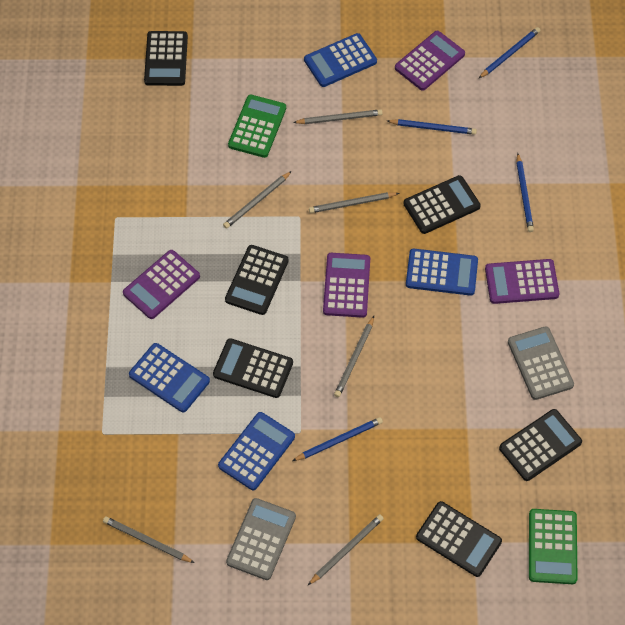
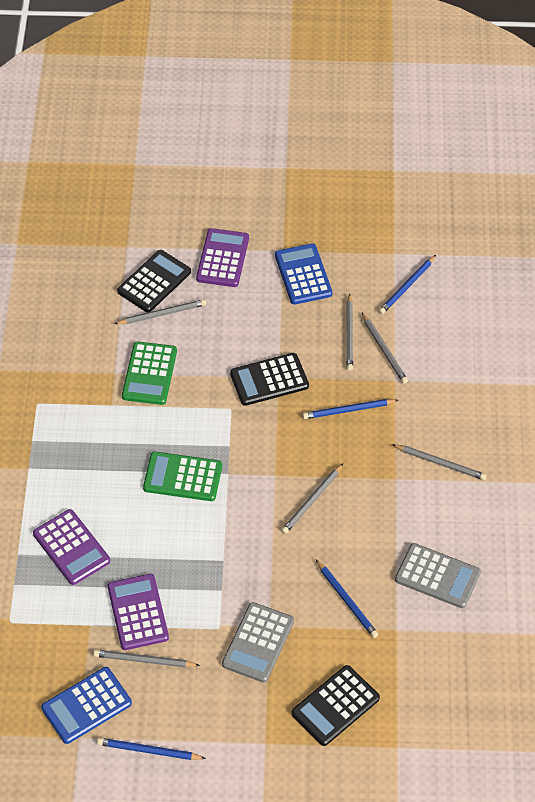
black calculator: [144,31,188,86] [213,338,293,398] [225,245,289,315] [404,175,481,234] [416,501,502,577] [499,409,582,481] = 6 -> [117,250,191,312] [230,353,309,406] [292,665,380,746] = 3
blue calculator: [129,343,210,412] [218,412,295,490] [304,33,377,87] [406,249,478,296] = 4 -> [41,667,132,744] [275,243,332,304] = 2
purple calculator: [123,250,200,319] [323,253,370,318] [395,31,465,91] [485,259,559,304] = 4 -> [33,509,110,585] [108,574,169,650] [196,228,249,287] = 3

